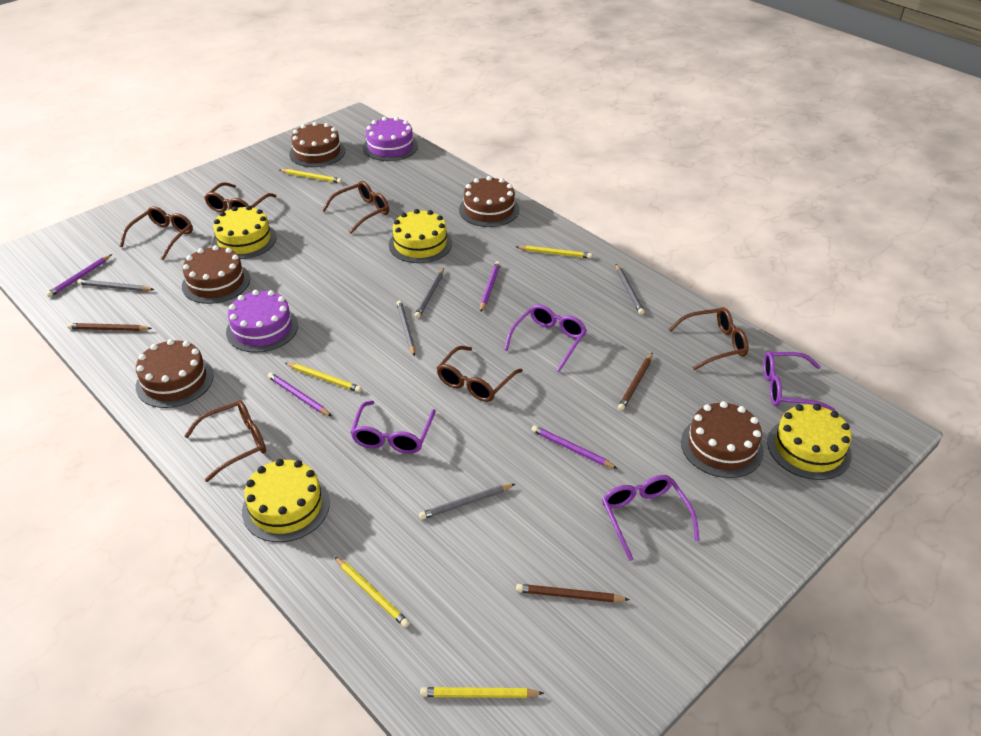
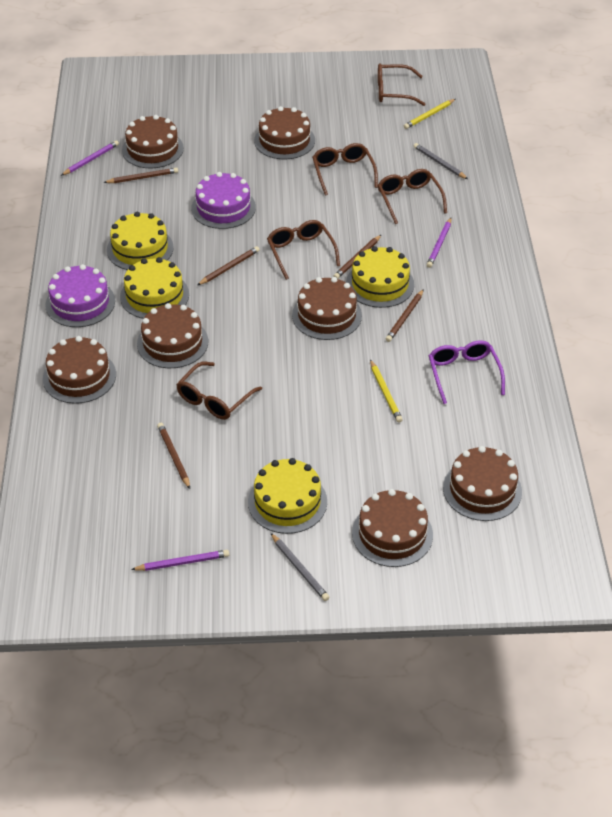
brown cake: [136,339,214,408] [182,245,250,304] [289,122,345,167] [459,176,519,227] [681,401,764,478] = 5 -> [43,336,116,404] [122,115,184,168] [137,303,208,368] [254,106,315,159] [292,277,362,340] [352,489,433,567] [443,446,522,521] = 7
brown glasses: [120,206,193,260] [184,400,266,482] [204,182,277,212] [322,181,389,234] [437,346,523,402] [668,307,749,370] = 6 -> [176,362,262,420] [267,220,340,280] [312,143,378,196] [378,63,425,106] [378,169,447,224] = 5
brown pencil: [67,323,152,331] [516,584,630,602] [618,353,653,411] = 3 -> [103,167,178,183] [157,423,190,489] [197,246,260,285] [333,235,381,279] [386,289,424,342] = 5
grey pencil: [77,279,154,291] [397,300,415,356] [414,268,444,318] [419,484,515,520] [616,264,644,315] = 5 -> [271,533,329,601] [414,143,468,179] = 2
purple glasses: [350,401,435,454] [504,305,587,372] [602,475,700,561] [763,352,835,411] = 4 -> [429,340,505,404] = 1
purple pencil: [46,254,112,297] [268,372,331,416] [480,261,500,312] [531,425,618,469] = 4 -> [61,140,119,176] [131,550,229,571] [427,218,452,268] = 3
yellow pencil: [279,169,342,183] [285,362,362,392] [335,557,410,628] [420,687,544,698] [516,245,592,259] = 5 -> [370,360,403,423] [404,99,455,129] = 2

